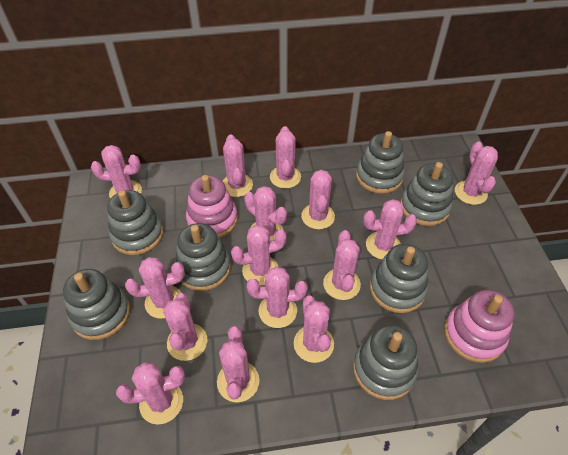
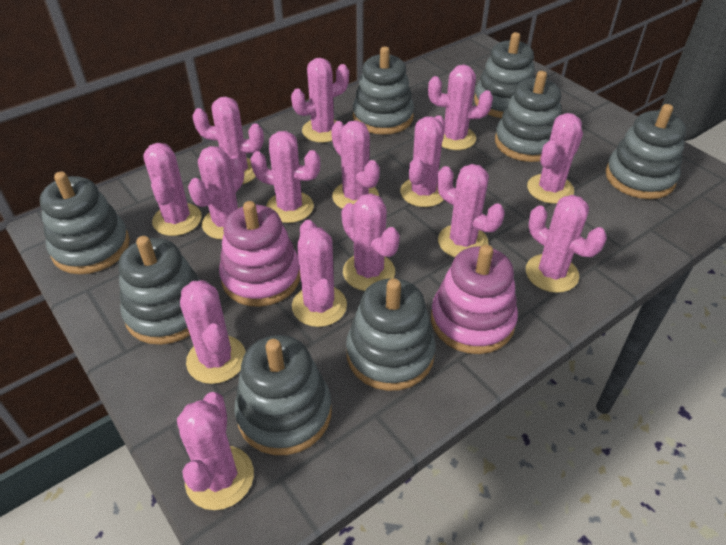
grey stacking toy: [63,269,130,340] [107,190,164,255] [175,223,231,291] [353,325,418,400] [356,131,405,194] [370,244,428,313] [400,162,453,226] = 7 -> [40,172,130,274] [119,236,200,345] [234,335,332,455] [346,278,436,391] [353,46,414,135] [474,32,535,118] [495,71,562,162] [605,104,686,199] = 8

